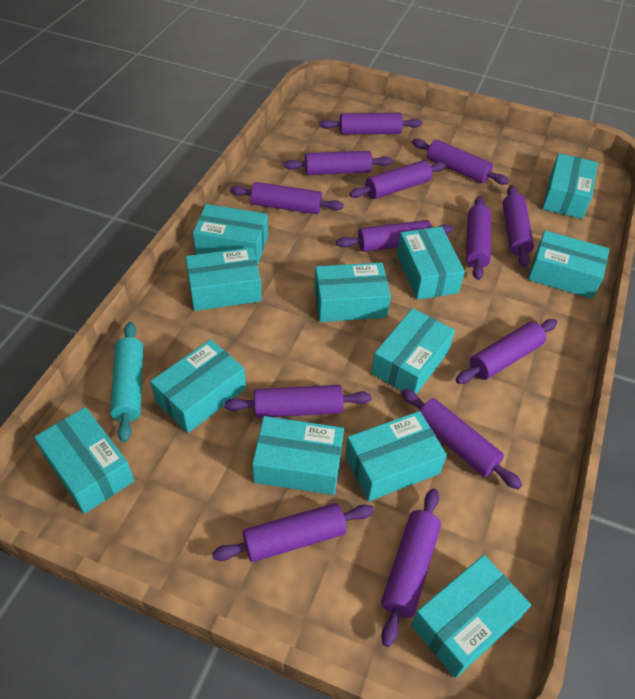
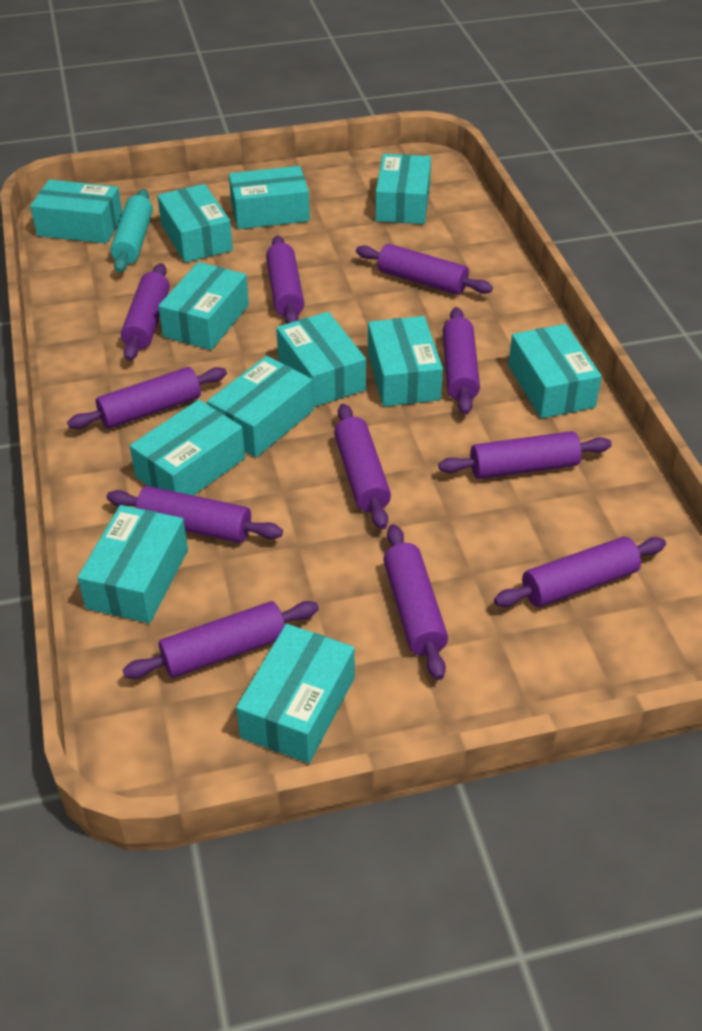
purple rolling pin: [212,503,374,562] [224,385,372,418] [230,182,344,214] [283,151,392,175] [319,113,422,135] [336,220,453,252] [349,160,446,199] [381,488,441,647] [401,389,522,490] [412,138,509,185] [456,319,557,384] [466,196,491,280] [503,185,534,267] = 13 -> [67,367,227,429] [106,486,283,543] [121,263,170,361] [123,601,319,679] [266,235,304,324] [334,404,391,529] [356,244,493,295] [383,524,448,680] [438,431,612,479] [443,307,480,415] [494,536,666,607] = 11

